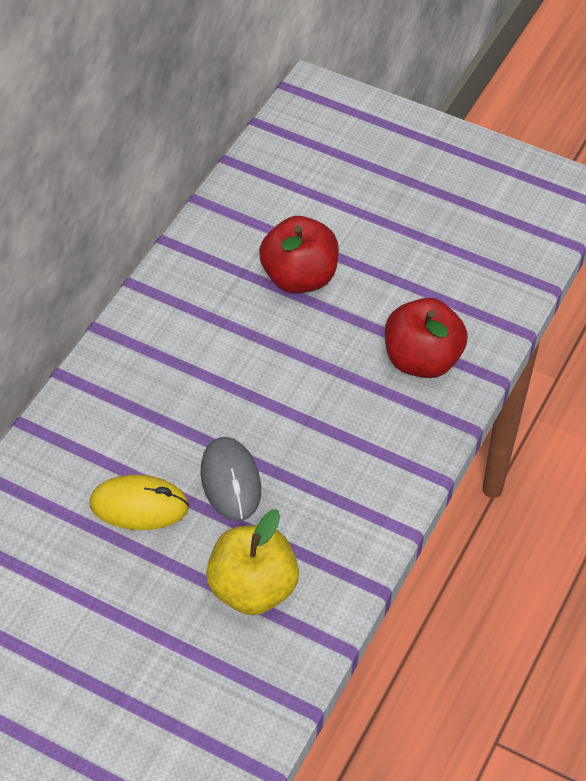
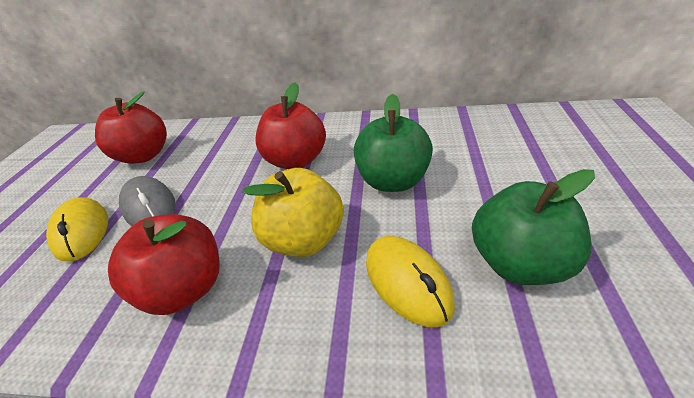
green apple: none = 0 -> [354,94,433,192] [472,169,595,285] = 2
red apple: [259,216,339,293] [385,298,468,378] = 2 -> [95,91,167,164] [108,214,220,315] [255,82,326,169] = 3
yellow mouse: [90,475,189,530] = 1 -> [46,197,108,262] [366,236,455,327] = 2

